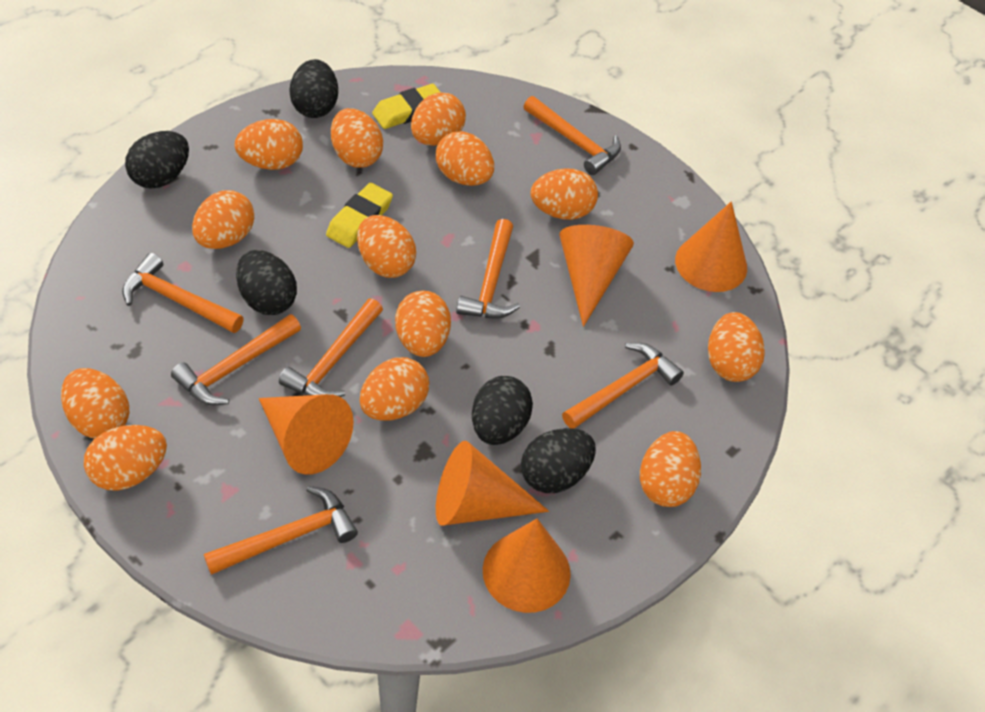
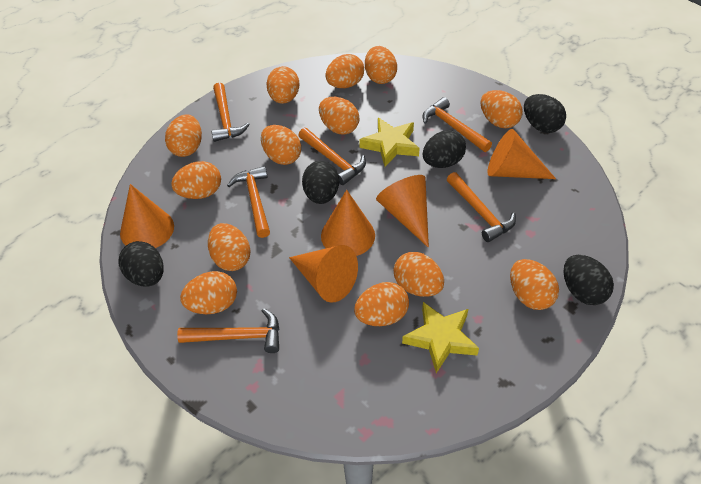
orange hammer: [122,253,244,333] [171,314,301,405] [204,486,358,575] [279,298,383,397] [456,219,520,318] [523,96,621,175] [562,343,684,429] = 7 -> [177,308,280,353] [211,83,250,142] [227,166,270,238] [298,128,366,185] [422,97,492,152] [447,172,516,242] = 6
yellow eraser: [326,183,393,248] [372,84,440,129] = 2 -> none = 0
yellow star: none = 0 -> [359,118,420,167] [402,302,479,373] = 2

